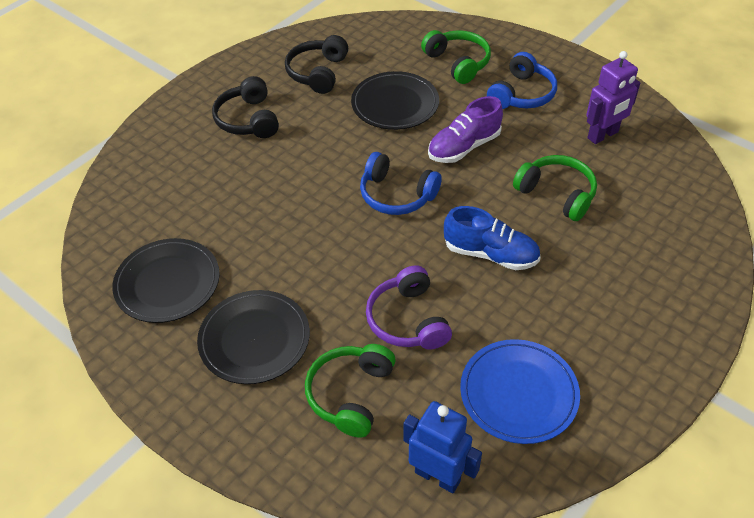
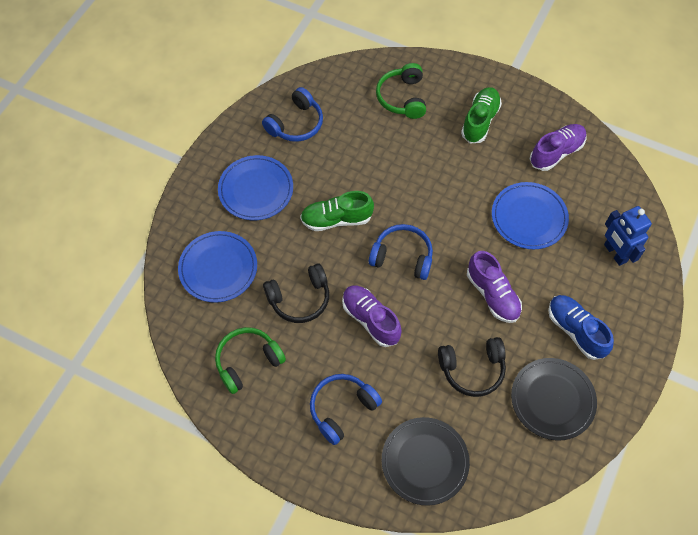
black plate: [112,238,220,323] [197,290,310,384] [351,71,439,130] = 3 -> [382,417,470,506] [511,358,597,441] = 2
blue headphones: [360,152,442,215] [487,52,557,109] = 2 -> [262,87,323,142] [310,374,382,445] [369,224,433,280] = 3
blue plate: [460,339,580,444] = 1 -> [178,231,257,303] [218,155,293,220] [492,182,569,249] = 3
green headphones: [305,344,396,438] [421,30,491,84] [513,155,597,221] = 3 -> [215,327,286,394] [376,63,426,119] = 2
green shoe: none = 0 -> [300,191,374,231] [461,87,502,144] = 2
purple headphones: [366,265,452,350] = 1 -> none = 0
purple robot: [586,51,640,144] = 1 -> none = 0
purple shoe: [428,96,503,163] = 1 -> [342,285,402,347] [467,251,522,323] [530,124,587,171] = 3

